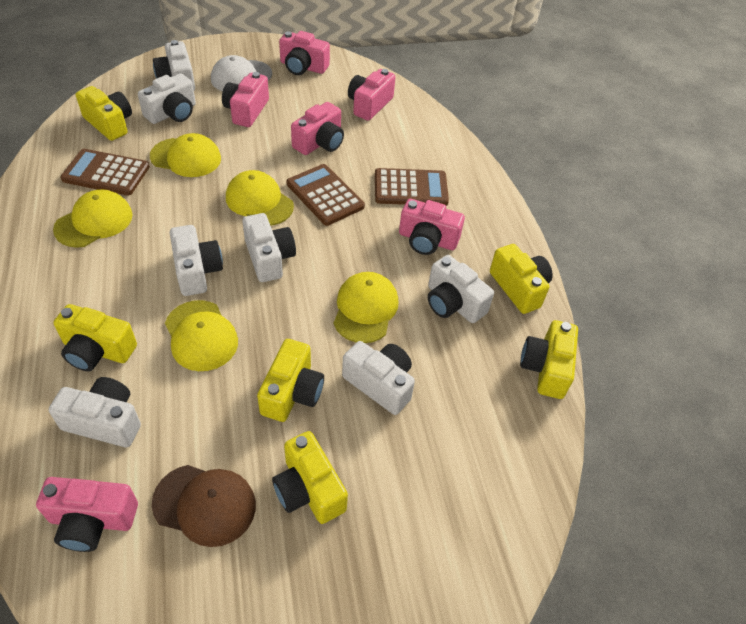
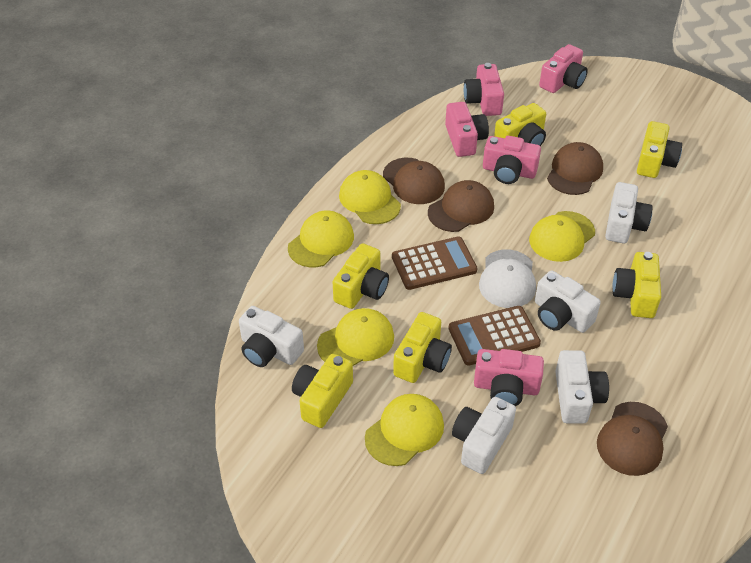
brown calculator: [60,149,150,196] [287,164,365,226] [375,168,449,206] = 3 -> [392,236,478,290] [448,306,541,365] = 2
brown cap: [152,465,256,547] = 1 -> [383,158,445,204] [428,180,494,232] [547,142,603,195] [597,402,668,476] = 4
pink camera: [36,477,138,552] [222,72,269,127] [279,31,330,75] [291,102,344,155] [348,69,395,121] [399,199,465,255] = 6 -> [445,102,489,157] [464,63,504,116] [474,349,544,406] [483,136,541,184] [539,44,588,93] = 5
white camera: [49,377,141,447] [138,73,196,124] [153,40,195,91] [170,225,223,296] [242,213,296,282] [342,341,415,415] [428,255,494,323] = 7 -> [239,306,304,367] [452,397,516,474] [535,270,601,333] [555,350,609,424] [605,182,653,243] = 5

